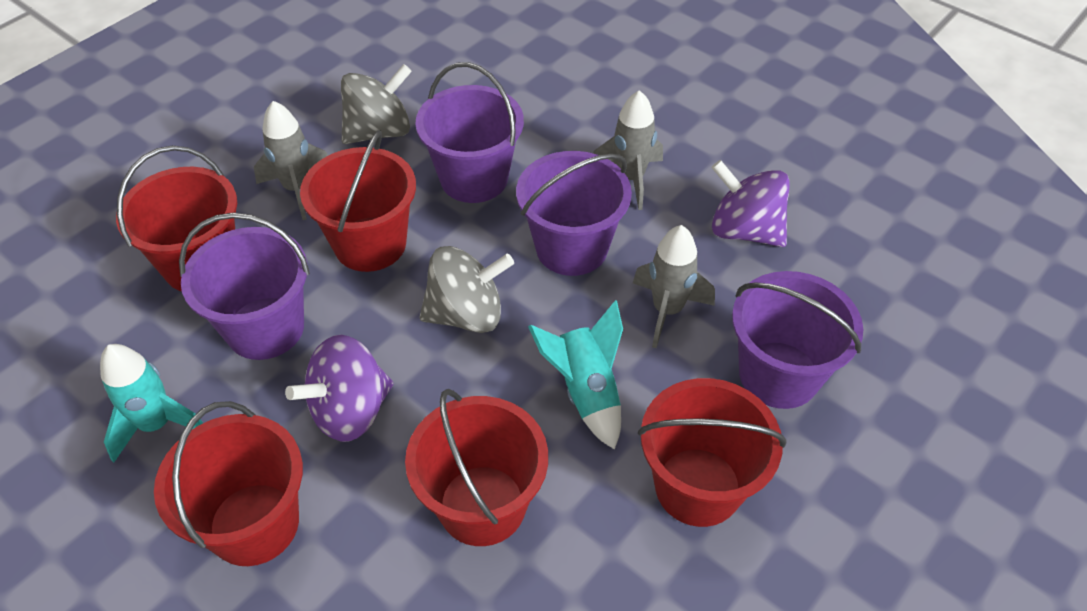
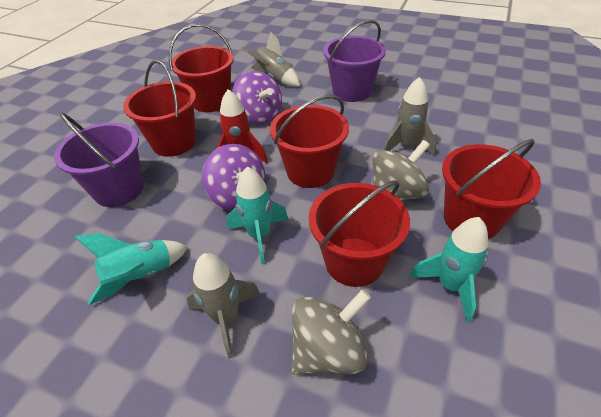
purple bucket: [179,213,310,360] [415,62,524,203] [516,151,632,276] [732,271,863,409] = 4 -> [54,112,144,207] [323,20,386,102] = 2
red rocket: none = 0 -> [216,89,268,163] = 1
turquoise rocket: [100,344,203,462] [528,300,623,450] = 2 -> [75,233,188,305] [227,167,288,265] [409,217,489,323] = 3

